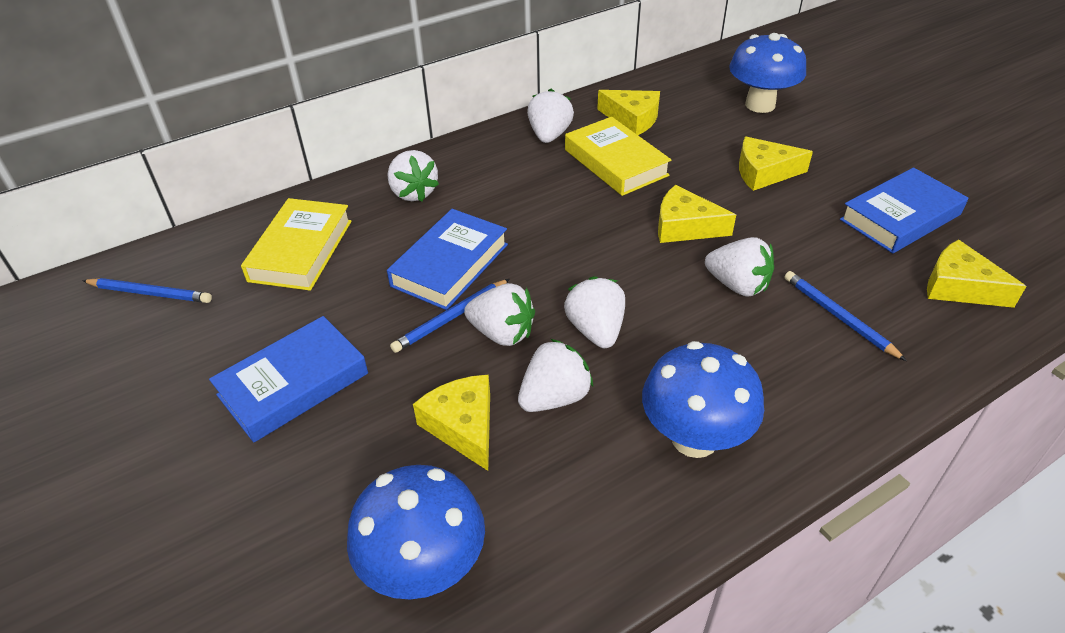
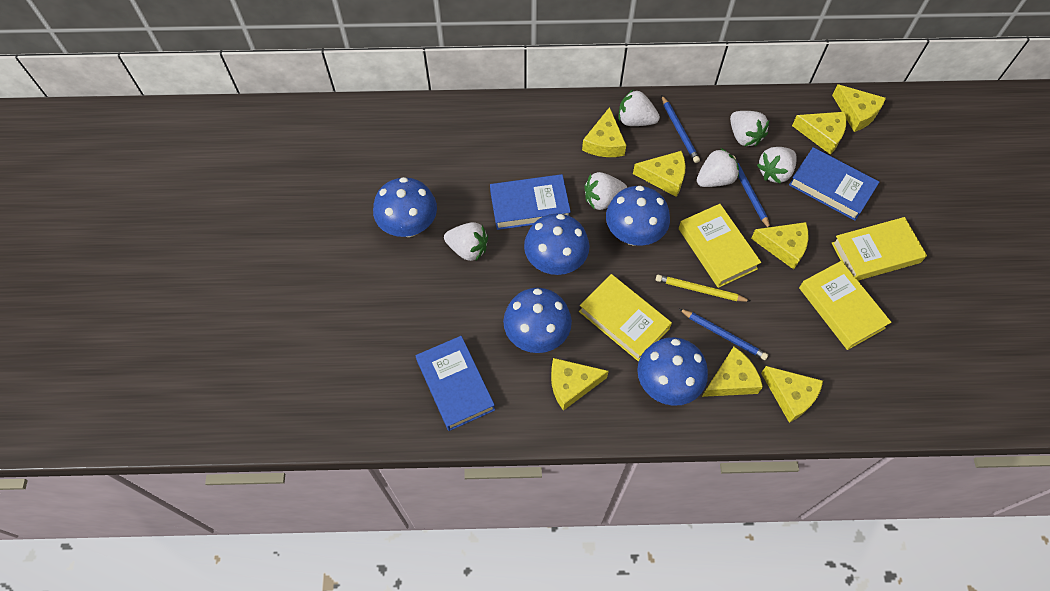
blue mushroom: [347,465,485,599] [642,341,764,458] [729,33,806,113] = 3 -> [373,177,437,237] [503,288,572,353] [524,214,589,275] [606,186,670,246] [637,337,708,406] = 5
yellow book: [241,198,352,291] [565,117,671,196] = 2 -> [579,274,672,362] [679,204,761,288] [799,261,891,350] [832,217,927,281] = 4
yellow cheese: [413,375,490,471] [597,90,660,135] [658,185,736,243] [739,137,813,191] [927,240,1027,308] = 5 -> [551,358,609,411] [582,107,626,157] [633,151,686,197] [702,347,763,397] [751,222,809,269] [761,366,823,423] [792,112,846,155] [832,84,886,132] = 8
yellow pencil: none = 0 -> [656,274,750,302] = 1

